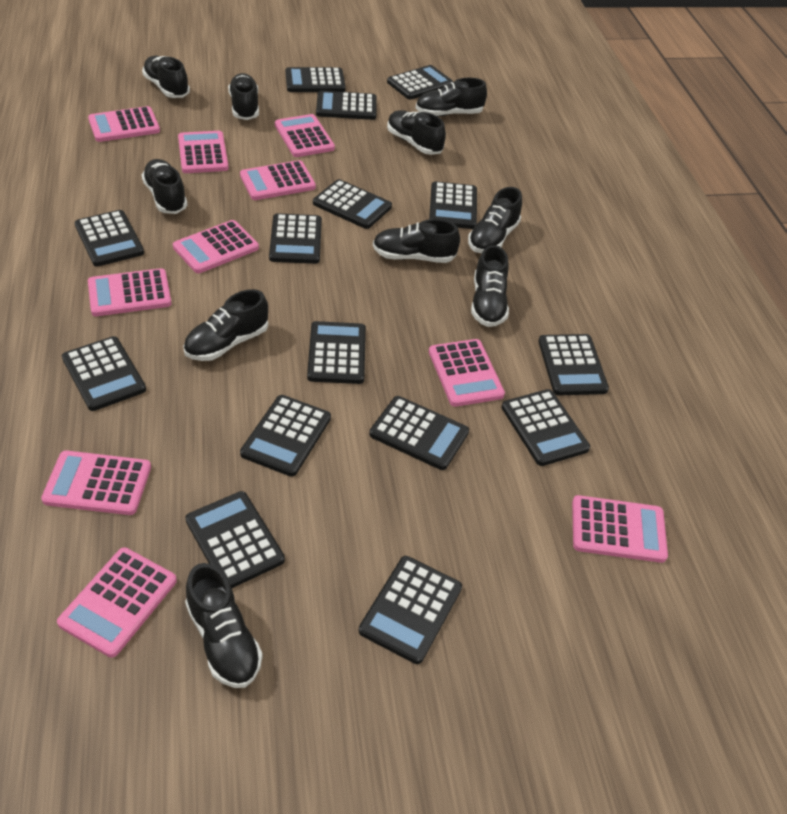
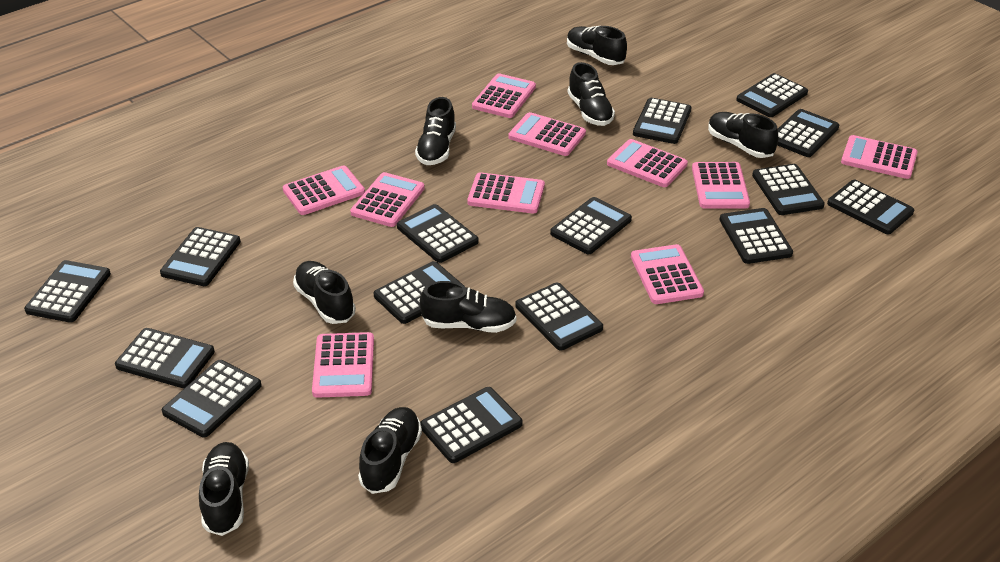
black shoe: [142,56,190,98] [142,159,187,214] [183,289,268,361] [185,563,263,688] [228,73,259,120] [373,219,460,263] [387,110,446,155] [416,78,487,117] [468,187,522,253] [471,245,509,327] = 10 -> [199,442,249,536] [293,261,356,324] [358,407,422,494] [415,97,456,165] [420,281,517,333] [567,26,627,65] [567,62,615,126] [708,112,778,158] = 8

